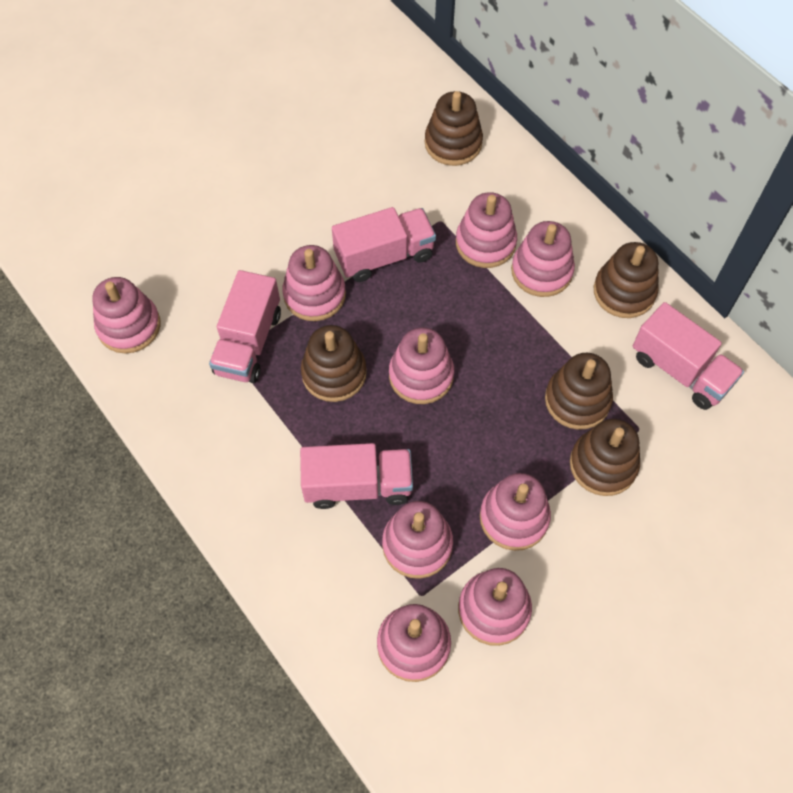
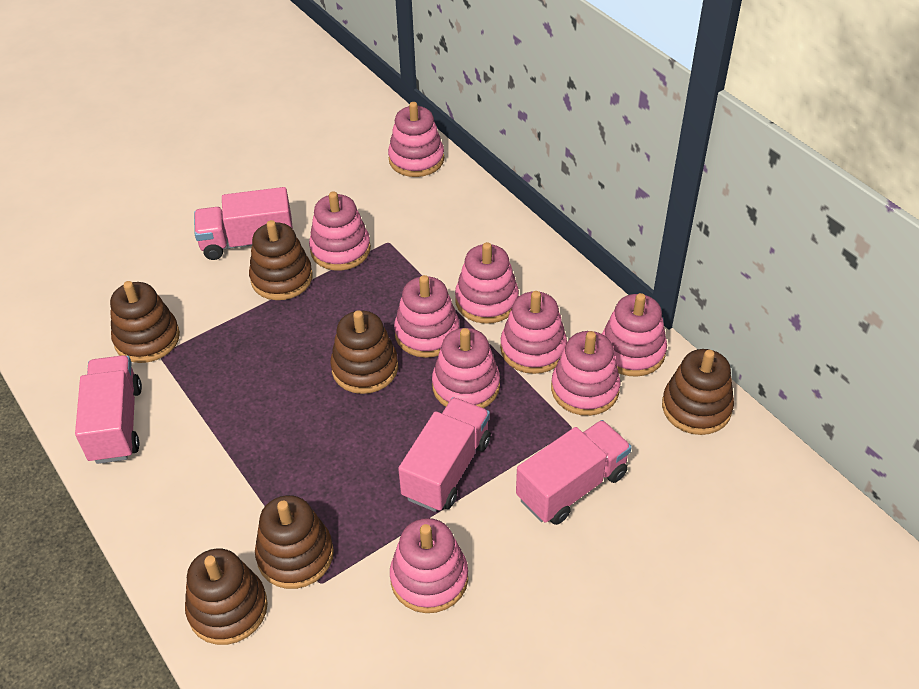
brown stacking toy: [301,325,367,402] [425,91,483,166] [545,353,613,430] [570,419,640,496] [594,242,659,318] = 5 -> [110,281,180,363] [185,549,268,645] [249,220,313,300] [255,495,334,589] [330,310,398,394] [662,349,734,435] = 6

